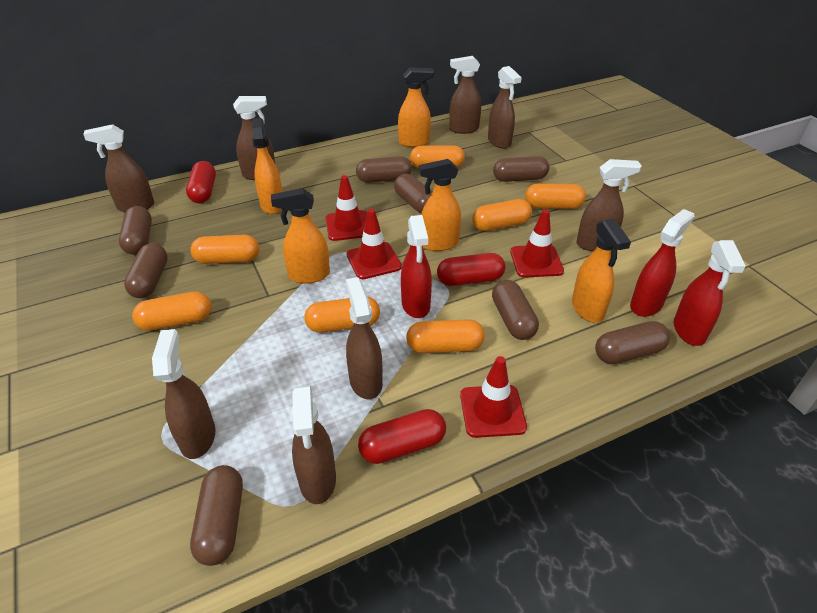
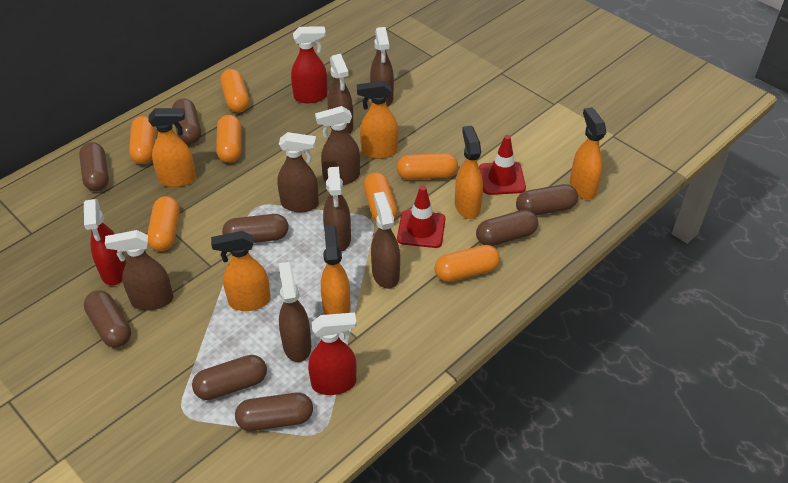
orange spray bottle: [252,118,282,214] [271,188,330,284] [398,67,434,147] [419,159,461,251] [572,219,631,323] = 5 -> [148,108,196,187] [211,231,271,311] [321,225,351,315] [357,81,398,159] [455,125,483,219] [570,107,606,199] = 6
red capsule: [186,161,216,203] [358,409,446,464] [437,253,506,286] = 3 -> none = 0
red traffic cone: [325,175,367,241] [347,209,402,279] [460,356,527,438] [510,209,564,278] = 4 -> [397,186,445,248] [479,135,526,195] = 2

